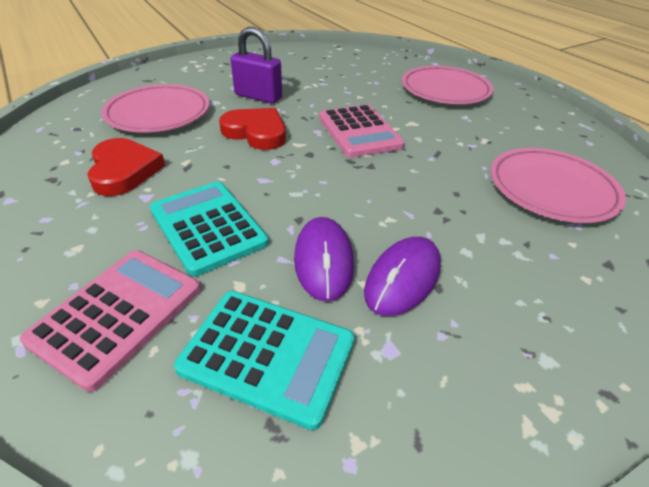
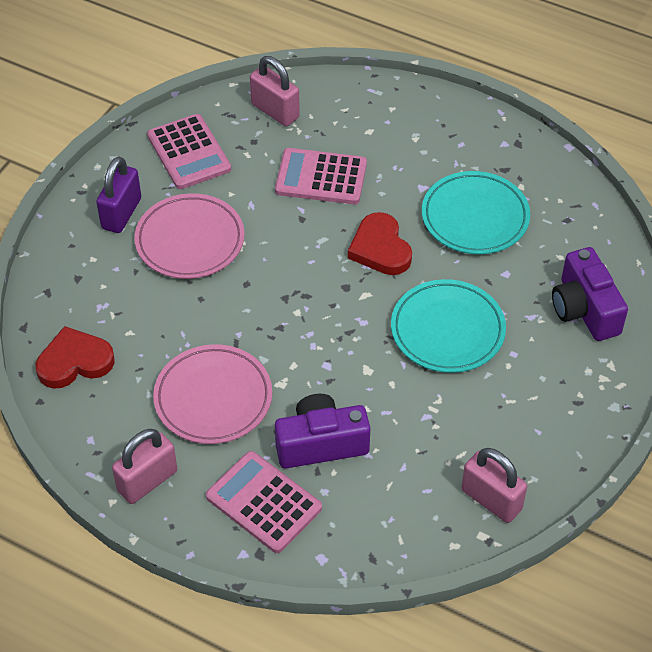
pink calculator: [20,250,201,392] [319,104,404,158] = 2 -> [147,114,231,189] [206,451,322,553] [275,148,367,204] = 3
pink padlock: none = 0 -> [112,429,177,504] [250,56,300,126] [461,448,527,523] = 3
pink plate: [101,84,210,132] [402,66,494,104] [490,148,626,223] = 3 -> [134,193,245,279] [153,344,272,444] = 2
purple camera: none = 0 -> [275,394,370,468] [552,247,628,341] = 2
purple mouse: [294,217,354,302] [364,237,441,316] = 2 -> none = 0
turquoise calculator: [150,181,269,277] [174,291,355,430] = 2 -> none = 0
turquoise plate: none = 0 -> [391,279,506,373] [422,171,530,254] = 2

